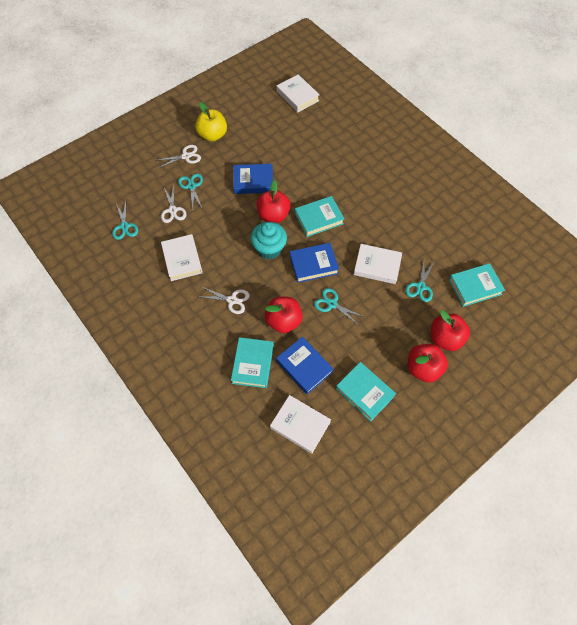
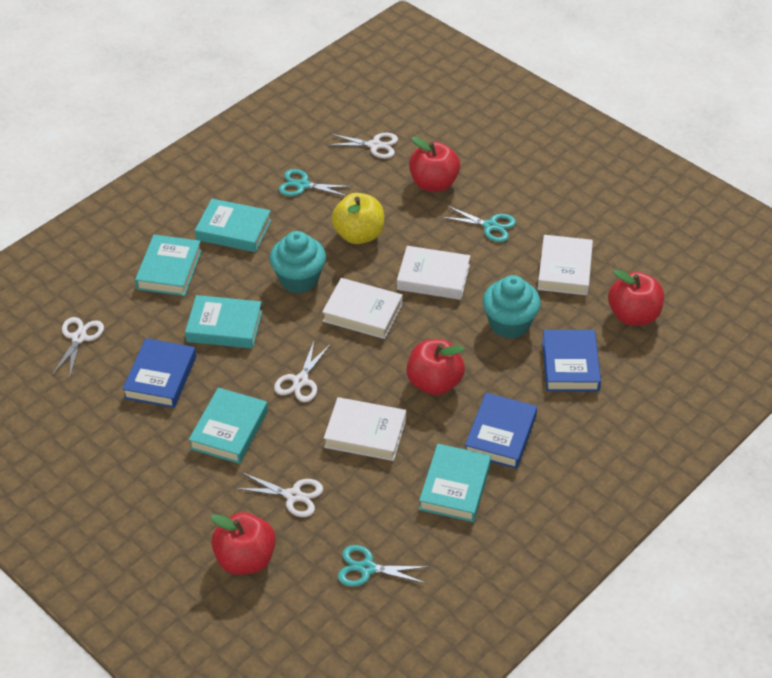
turquoise book: [231,337,274,388] [295,196,344,237] [336,362,396,421] [449,263,505,307] = 4 -> [135,235,202,296] [185,295,262,348] [189,388,268,464] [195,199,271,252] [419,444,491,522] = 5
turquoise cupcake: [251,222,287,259] = 1 -> [270,231,326,293] [483,275,541,338] = 2
turquoise scissors: [112,202,138,240] [178,174,203,211] [314,288,364,324] [405,260,434,302] = 4 -> [279,169,352,196] [338,545,427,587] [441,206,516,242] = 3
white scissors: [158,145,201,168] [161,185,187,223] [202,287,250,314] = 3 -> [52,317,104,379] [235,473,323,517] [274,341,331,402] [327,133,398,159] = 4

